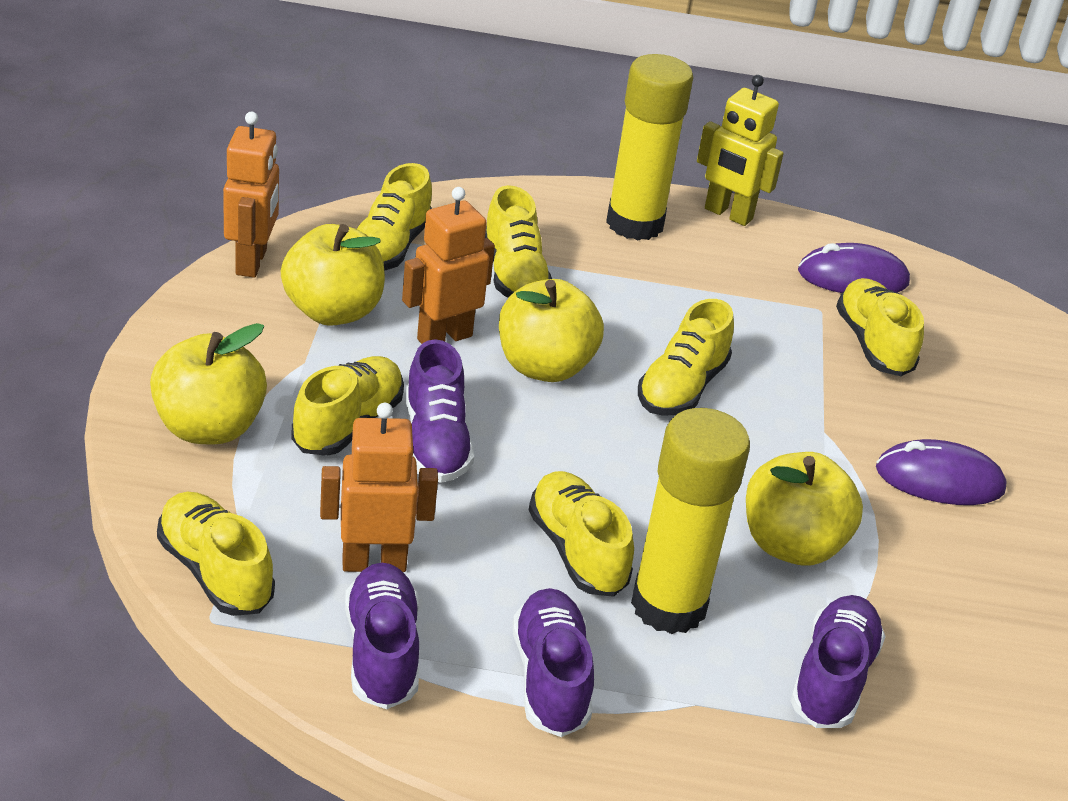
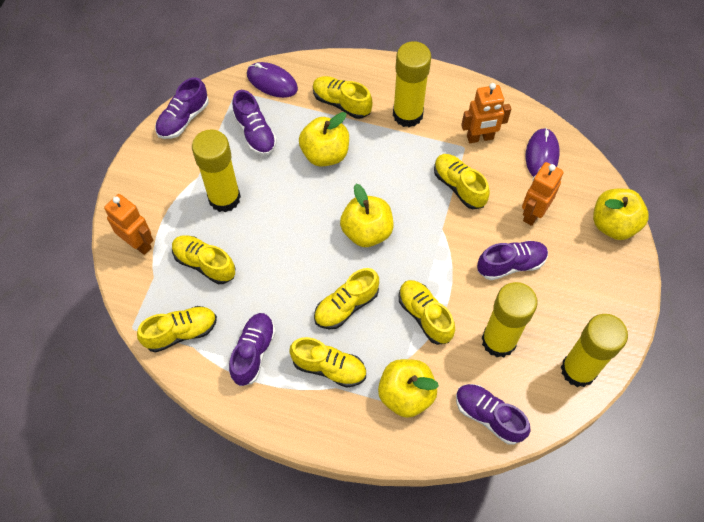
purple shoe: [345,563,419,709] [406,340,474,483] [513,588,594,737] [791,595,886,728] = 4 -> [155,77,209,139] [229,313,276,386] [232,90,277,155] [456,384,531,445] [477,240,548,280] = 5
yellow glue stick: [606,54,693,240] [631,408,750,634] = 2 -> [192,129,241,212] [393,41,431,128] [482,282,538,357] [561,314,628,387] = 4
yellow robot: [697,75,784,226] = 1 -> none = 0

